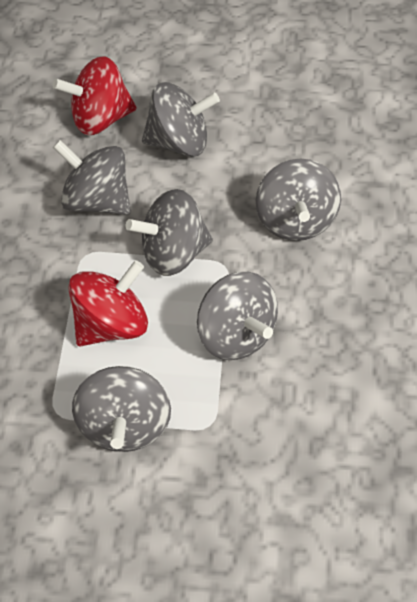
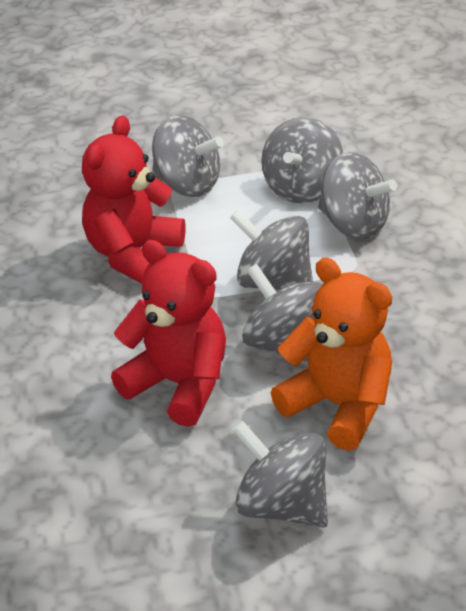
orange teddy bear: none = 0 -> [271,258,393,451] = 1
red spinning top: [53,57,136,135] [69,260,148,347] = 2 -> none = 0
red teddy bear: none = 0 -> [82,115,185,284] [111,240,226,427] = 2

